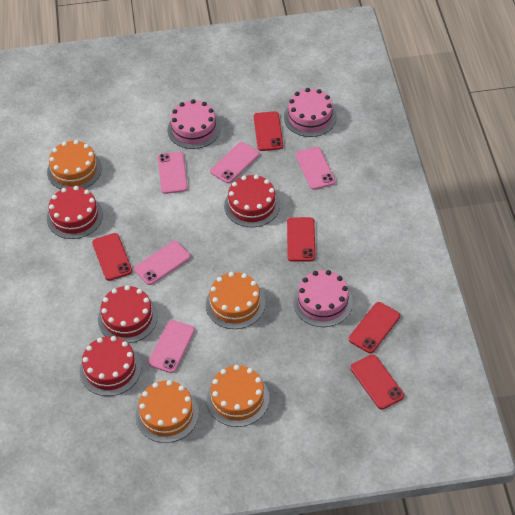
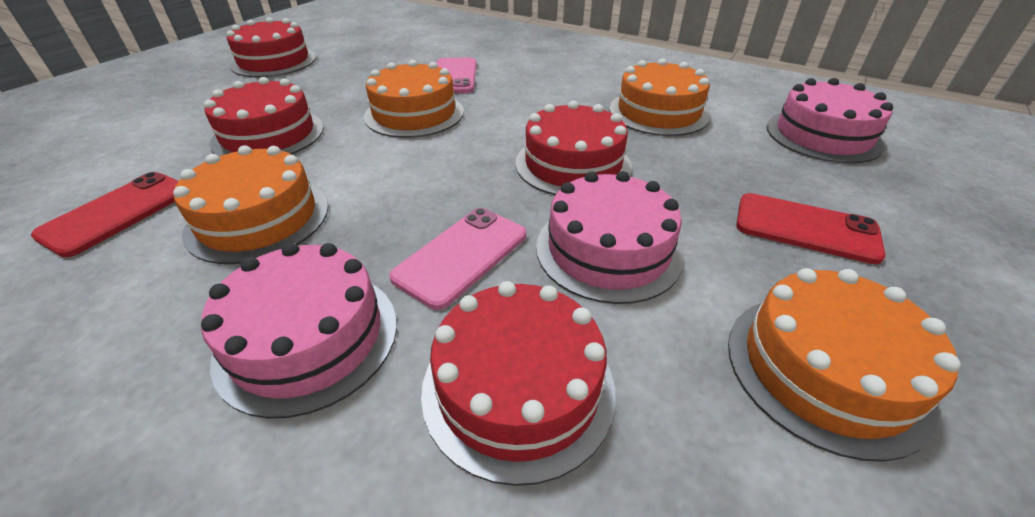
pink phone: [134,241,191,285] [148,320,195,373] [158,152,188,194] [210,142,259,183] [296,147,335,190] = 5 -> [389,208,526,310] [437,58,476,93] = 2
red phone: [92,233,132,281] [254,111,283,151] [287,217,315,262] [349,302,400,353] [351,354,404,410] = 5 -> [31,172,179,257] [736,193,886,264] = 2

